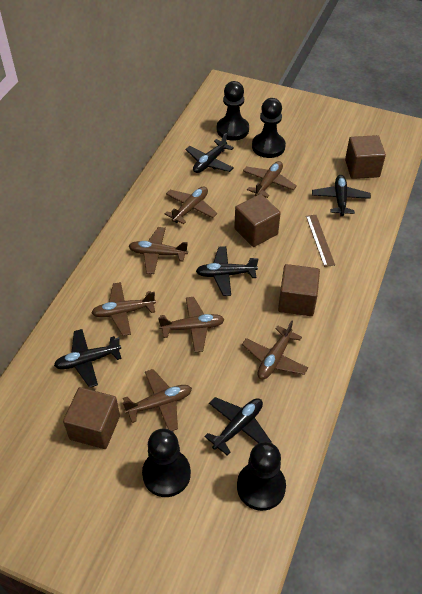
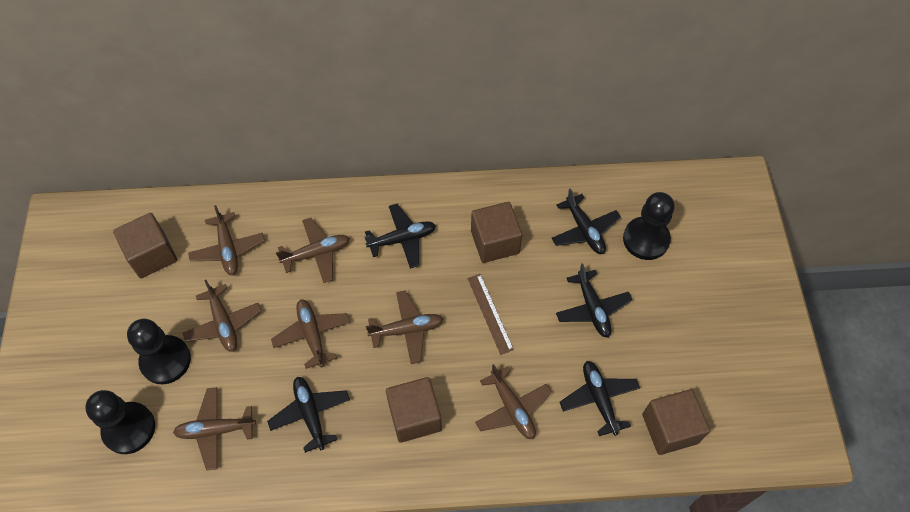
black pawn: [142,428,191,497] [217,81,249,141] [237,442,286,511] [252,98,286,158] = 4 -> [85,390,155,454] [127,319,191,384] [623,192,675,260] = 3

